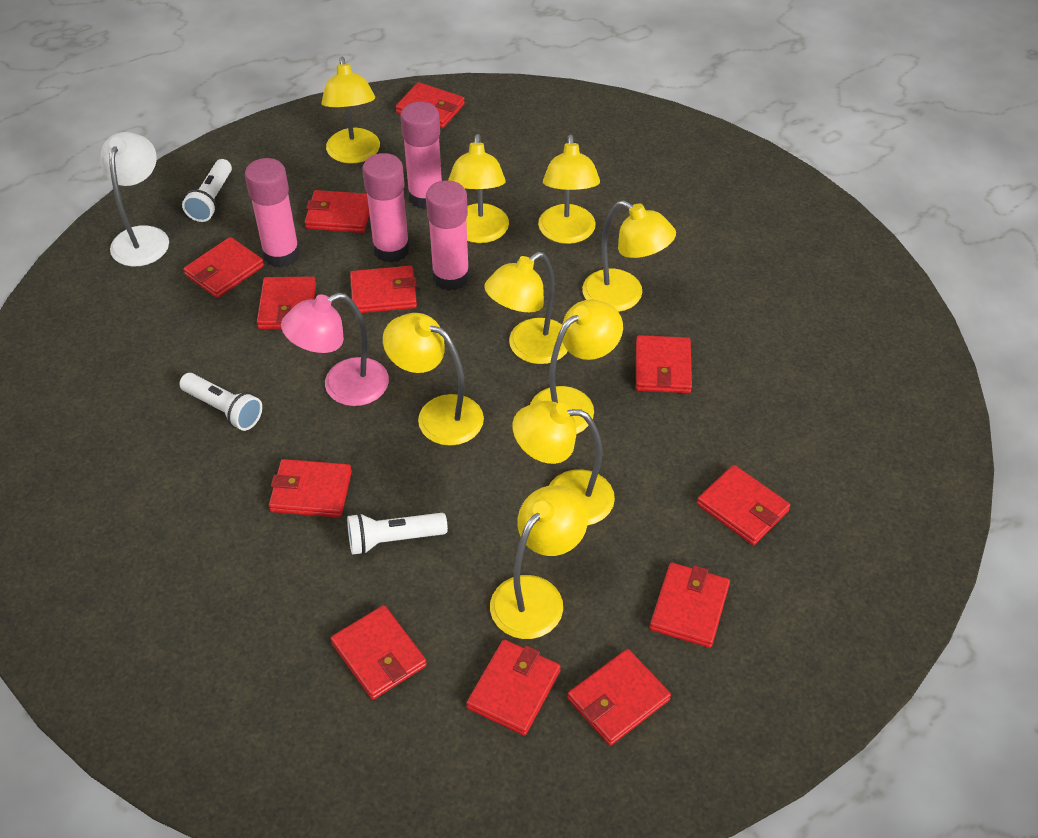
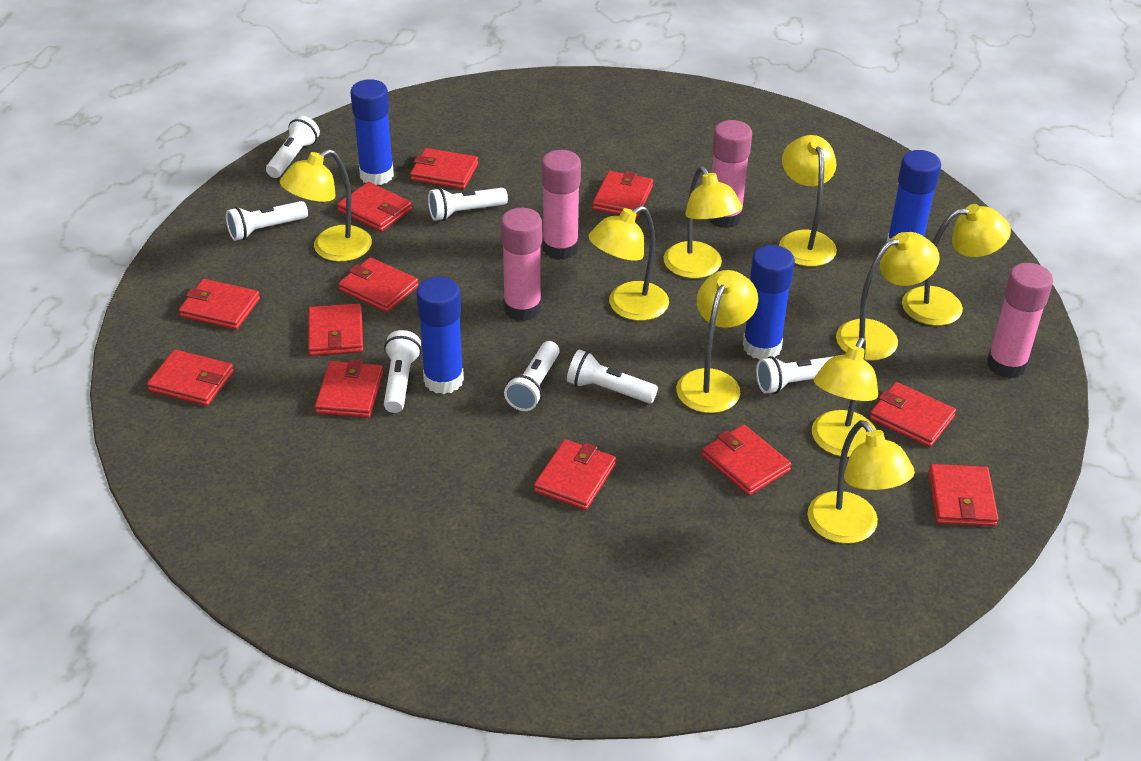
blue glue stick: none = 0 -> [350,79,394,185] [416,277,464,394] [743,245,795,360] [886,150,941,243] = 4
pink lamp: [281,293,389,406] = 1 -> none = 0
white flashlight: [179,373,262,431] [182,159,232,222] [347,513,448,555] = 3 -> [226,201,308,241] [266,115,320,178] [384,330,421,413] [428,188,508,221] [504,341,560,411] [567,349,658,404] [756,356,834,394] = 7
white lamp: [100,132,169,267] = 1 -> none = 0

